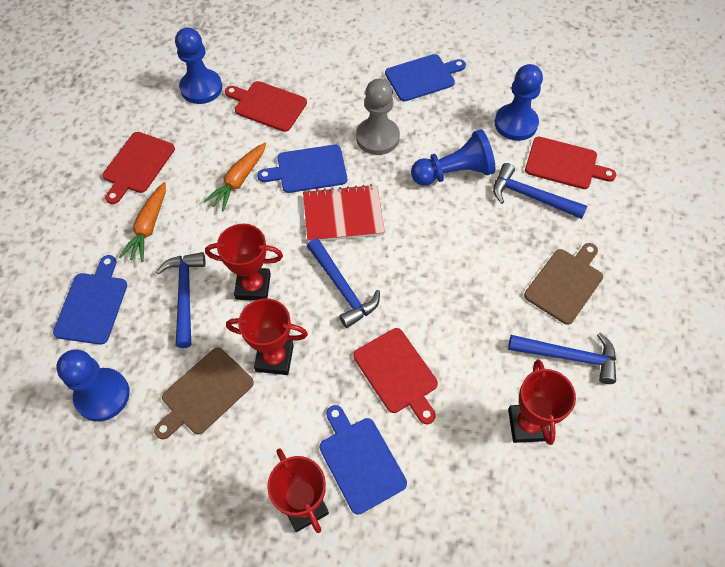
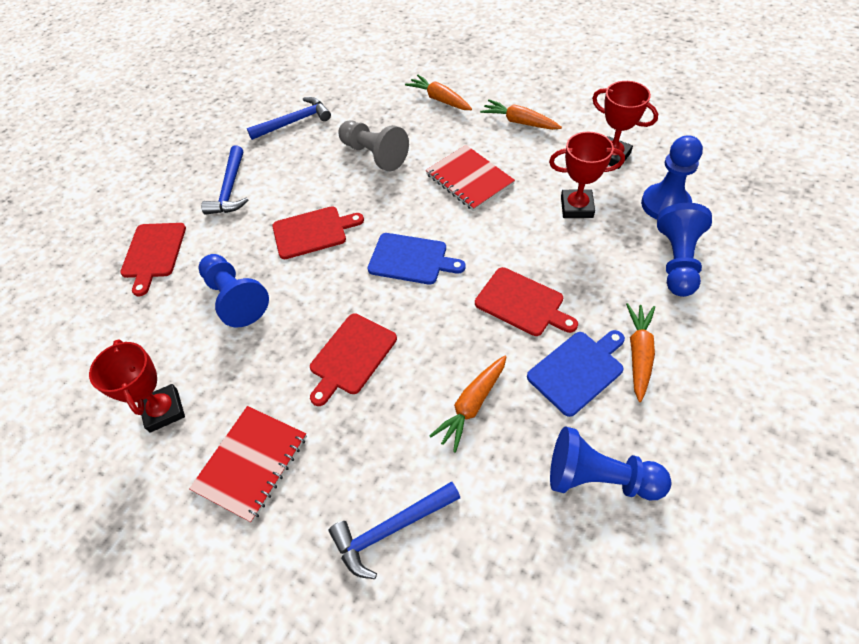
blue cutting board: [53,255,127,345] [257,145,347,193] [319,405,407,515] [385,54,466,101] = 4 -> [367,233,466,285] [527,330,625,417] = 2
blue hammer: [156,252,206,348] [307,238,380,328] [493,163,587,219] [508,333,616,384] = 4 -> [201,145,248,215] [247,97,331,140] [329,482,460,579] = 3
brown cutting board: [154,348,254,439] [524,243,603,325] = 2 -> none = 0
orange carrot: [119,182,166,262] [204,142,266,211] = 2 -> [405,75,472,110] [429,356,506,453] [480,100,562,130] [626,303,655,402] = 4
red notebook: [303,184,385,242] = 1 -> [189,406,307,523] [426,145,515,211] = 2
red trophy: [205,224,283,301] [226,299,308,375] [267,448,329,533] [508,359,576,445] = 4 -> [89,339,185,433] [549,132,625,218] [592,81,658,169] = 3

